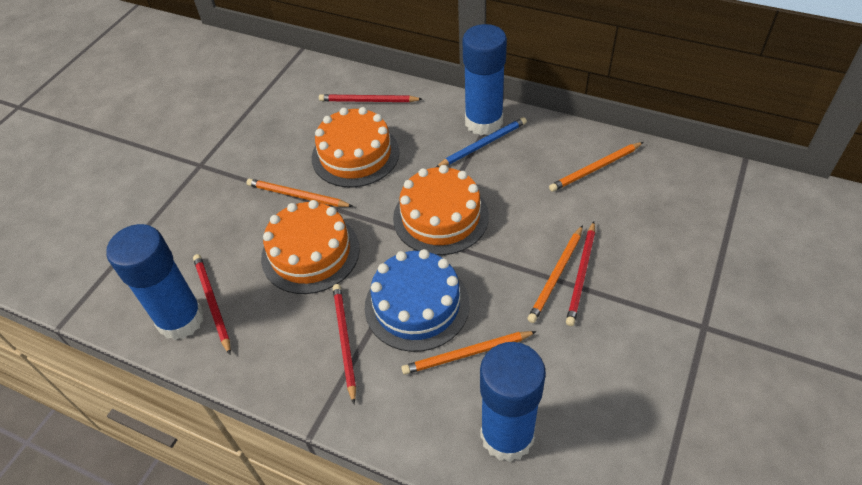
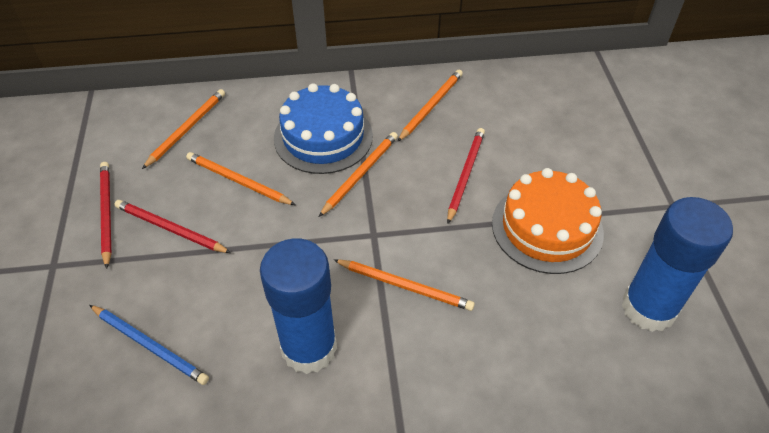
blue glue stick: [106,224,204,340] [462,24,507,135] [480,342,546,462] = 3 -> [260,238,337,374] [622,197,733,332] = 2
orange cake: [261,200,360,294] [312,107,399,187] [393,165,489,255] = 3 -> [492,168,604,274] = 1
orange pencil: [246,179,353,207] [401,331,537,375] [527,225,583,323] [549,142,643,192] = 4 -> [142,89,225,169] [186,152,295,205] [319,132,398,217] [334,259,475,311] [397,70,463,142] = 5
red pencil: [193,254,231,355] [319,94,422,102] [333,284,356,404] [566,221,595,326] = 4 -> [100,162,112,269] [114,200,231,253] [447,128,485,224] = 3

